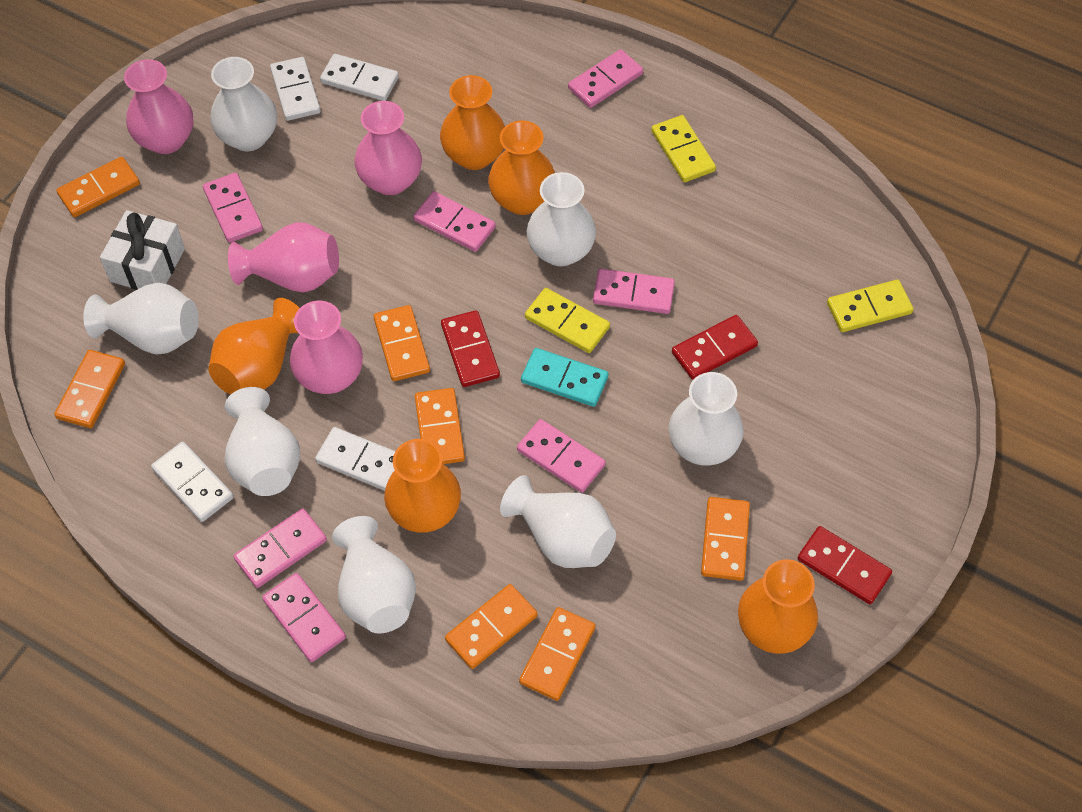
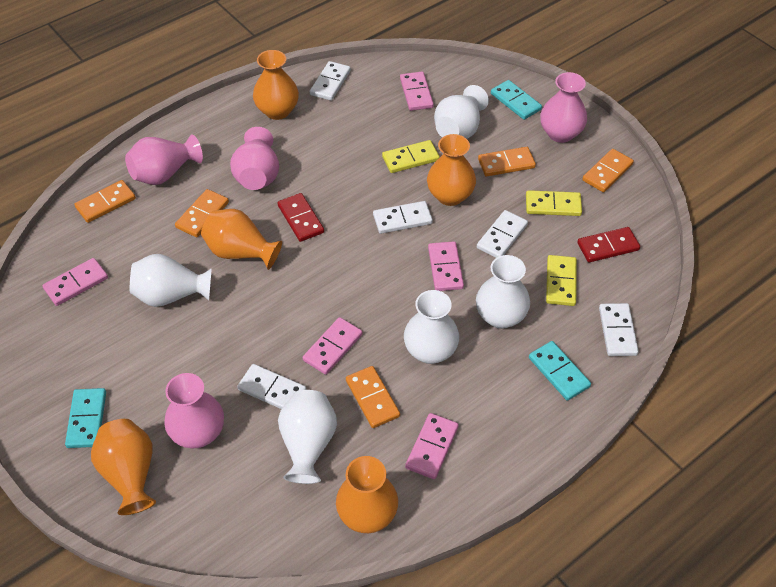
orange domino: [54,350,125,428] [56,157,140,217] [374,305,430,381] [415,388,465,464] [445,584,538,669] [519,607,595,701] [701,497,750,581] = 7 -> [74,180,136,223] [175,189,229,237] [346,366,400,428] [478,147,536,177] [582,149,634,192] = 5
pink domino: [203,173,263,243] [233,509,327,588] [262,573,346,662] [413,191,496,252] [517,419,606,493] [568,49,643,108] [593,269,675,314] = 7 -> [42,258,108,306] [303,317,363,375] [400,72,434,111] [405,413,459,479] [428,241,464,291] = 5
red domino: [441,310,500,387] [672,315,758,380] [798,526,892,604] = 3 -> [278,193,324,242] [577,227,640,262] = 2
turquoise domino: [521,348,609,407] = 1 -> [65,388,106,448] [491,80,542,120] [529,341,591,401] = 3
white domino: [151,442,234,522] [270,57,321,121] [315,427,396,491] [320,54,399,101] = 4 -> [237,364,306,409] [310,61,351,101] [373,201,433,234] [477,210,528,258] [599,303,639,356] = 5
white gift: [100,210,185,290] = 1 -> none = 0
white vase: [83,283,199,355] [210,57,277,151] [225,387,300,496] [332,516,416,634] [500,475,616,568] [526,172,596,266] [669,372,744,466] = 7 -> [130,254,212,307] [278,390,337,484] [404,290,459,364] [434,85,489,139] [476,255,530,329] = 5

